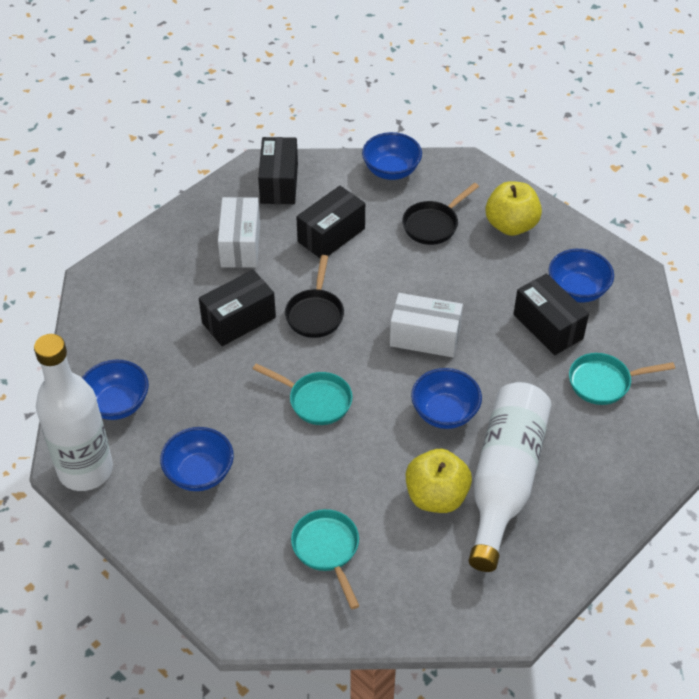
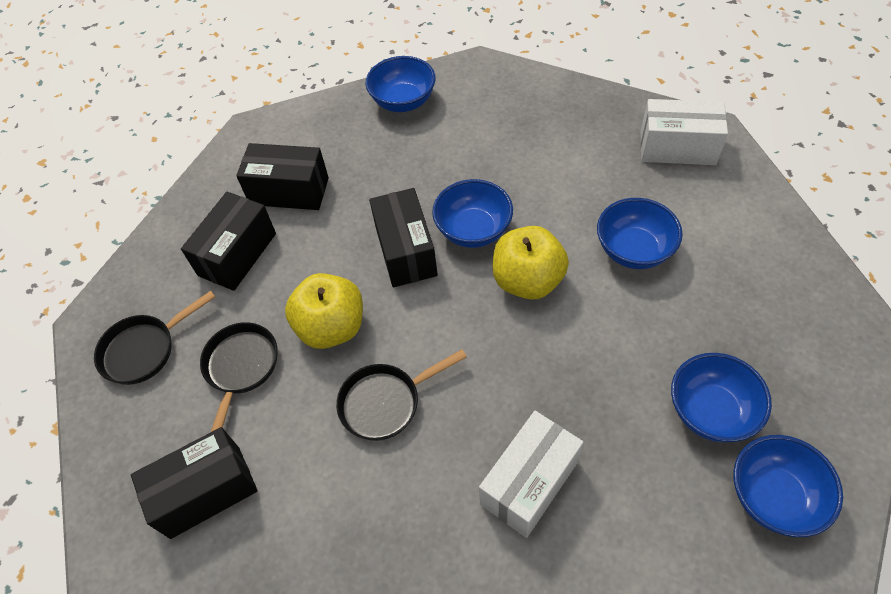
black pan: [285,255,344,338] [402,183,479,245] = 2 -> [94,291,215,385] [200,322,278,432] [336,349,467,441] = 3
turquoise pan: [253,363,353,425] [291,509,359,609] [569,353,675,405] = 3 -> none = 0
white bottle: [34,334,113,491] [469,382,552,572] = 2 -> none = 0

